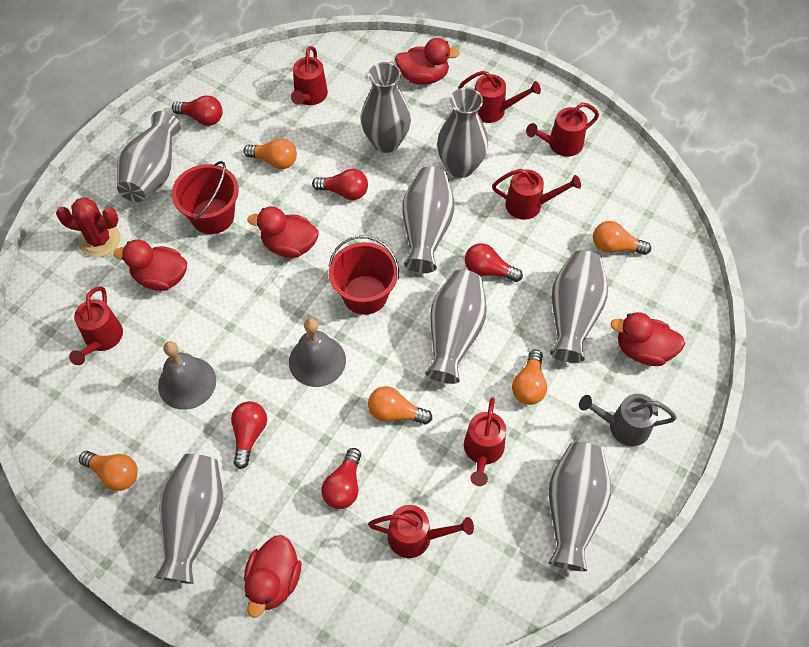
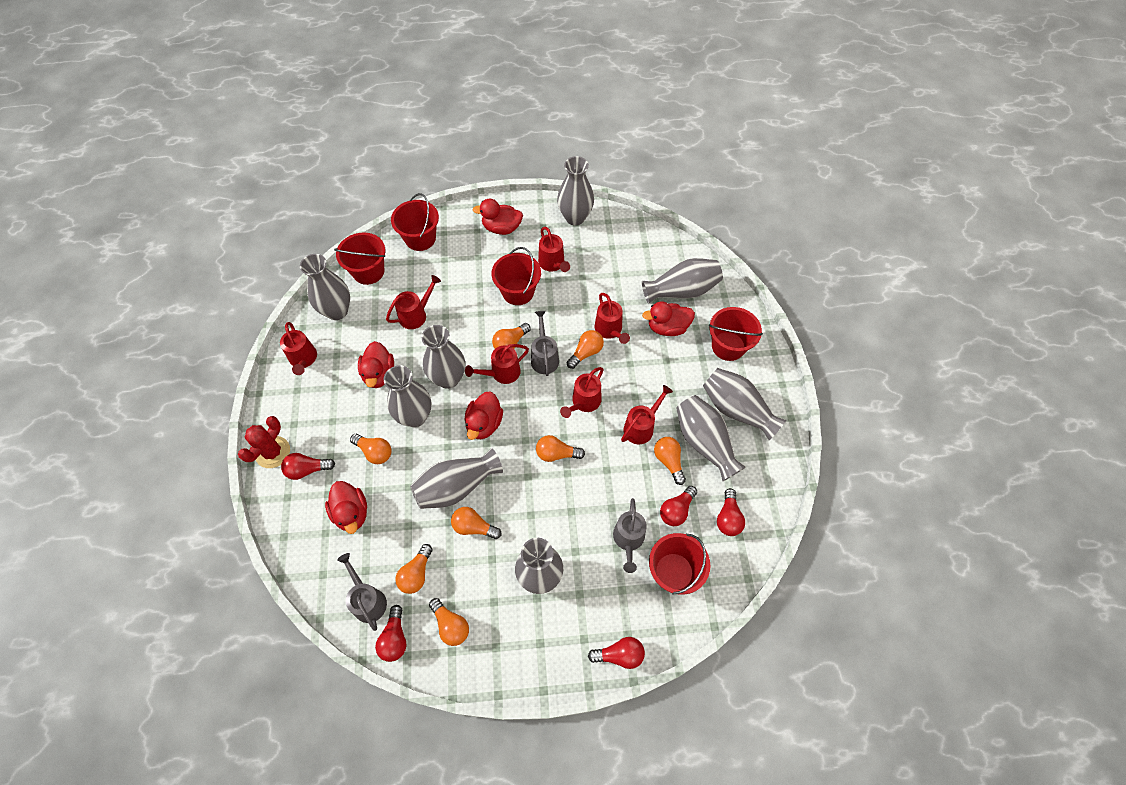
grey bell: [158,341,216,410] [289,318,346,387] = 2 -> none = 0
grey vase: [117,111,181,202] [155,454,223,584] [361,62,411,153] [403,166,454,273] [425,270,487,384] [437,88,488,178] [548,442,611,571] [550,250,608,363] = 8 -> [300,254,350,320] [384,365,432,427] [410,448,503,509] [422,325,465,389] [515,538,563,594] [557,156,594,225] [642,258,723,304] [676,395,746,481] [703,368,786,440] = 9
grey watering can: [579,394,677,446] = 1 -> [337,553,387,631] [531,311,559,376] [613,498,647,573] = 3
orange light bulb: [79,451,138,491] [243,138,297,169] [368,386,432,425] [512,349,547,405] [593,221,651,255] = 5 -> [350,434,392,464] [395,544,433,594] [429,598,469,646] [451,507,501,539] [492,323,531,349] [536,435,585,462] [567,330,604,369] [654,437,686,485] = 8
red bucket: [172,161,239,234] [329,236,399,315] = 2 -> [334,233,385,285] [391,193,439,251] [491,247,541,305] [649,533,710,595] [709,307,763,361] = 5

